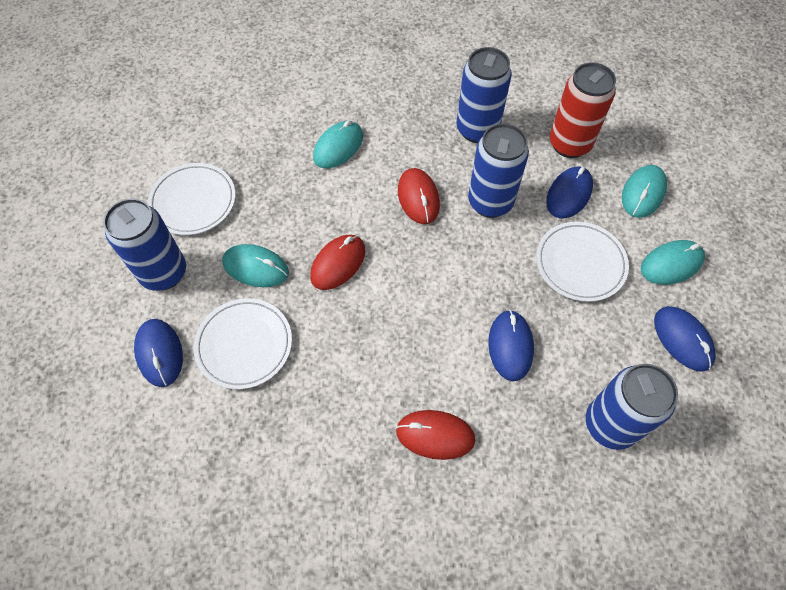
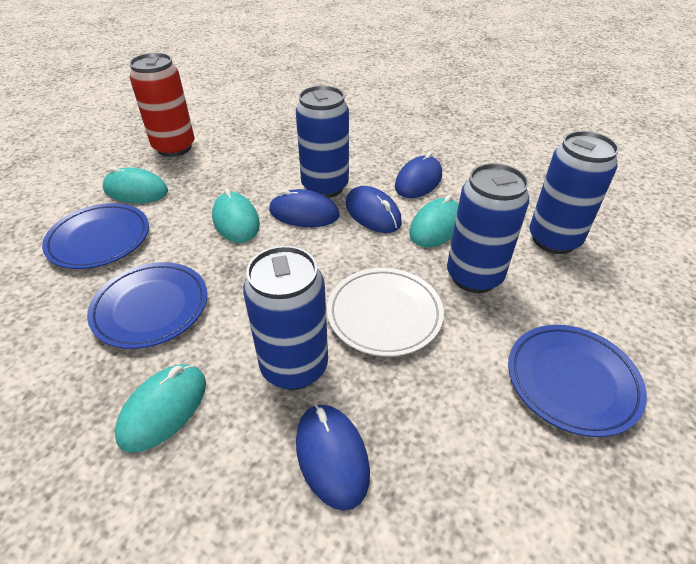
blue plate: none = 0 -> [42,203,149,269] [87,262,207,349] [508,325,647,437] = 3
red mouse: [310,235,365,290] [396,410,475,460] [398,168,440,224] = 3 -> none = 0
white plate: [147,163,236,235] [194,298,292,389] [536,221,629,302] = 3 -> [327,268,444,356] = 1

